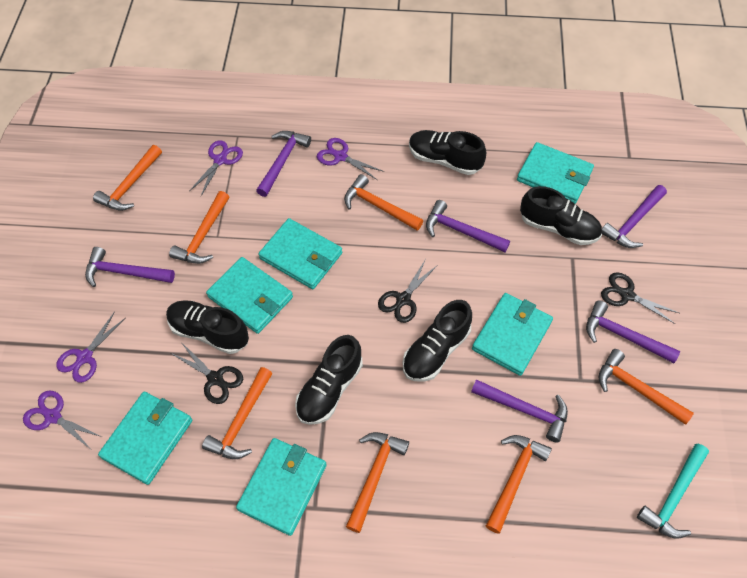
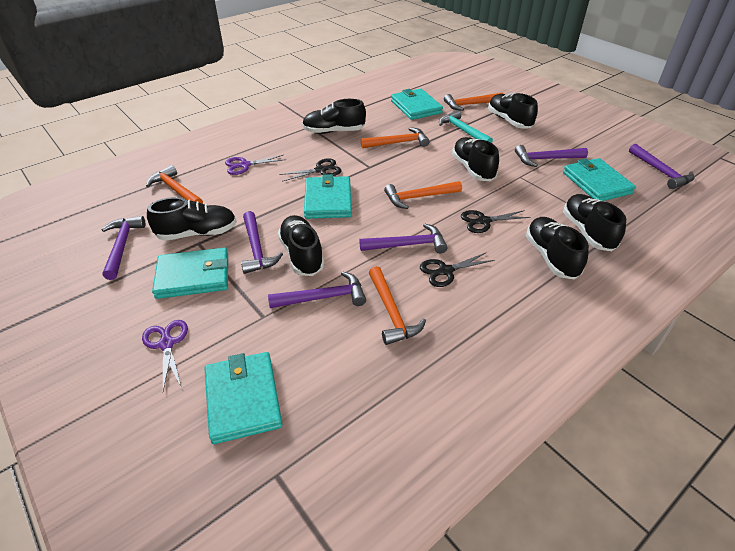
black shoe: [166,300,249,354] [295,335,363,425] [403,300,472,382] [409,130,486,175] [520,186,602,245] = 5 -> [147,197,237,241] [278,215,325,276] [302,99,366,134] [452,137,499,181] [488,93,538,128] [526,217,589,280] [563,194,626,251] = 7
orange hammer: [93,145,162,211] [169,191,229,264] [202,367,273,459] [344,174,423,231] [346,432,409,533] [486,435,552,534] [598,349,694,425] = 7 -> [146,165,203,204] [361,127,429,148] [369,266,426,345] [384,181,462,209] [444,93,504,111] = 5
purple scissors: [23,390,102,448] [56,313,125,383] [189,140,243,196] [317,138,384,180] = 4 -> [142,320,188,391] [225,155,286,175] = 2
turquoise wallet: [98,391,192,485] [206,257,293,334] [236,438,327,536] [259,218,342,289] [472,293,553,376] [517,142,594,204] = 6 -> [152,248,228,299] [204,352,282,444] [304,174,352,219] [391,89,443,120] [563,158,636,201] = 5

